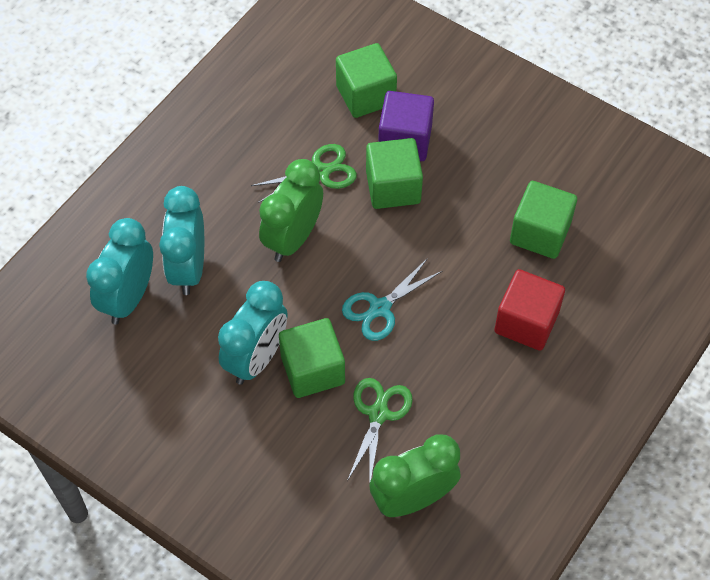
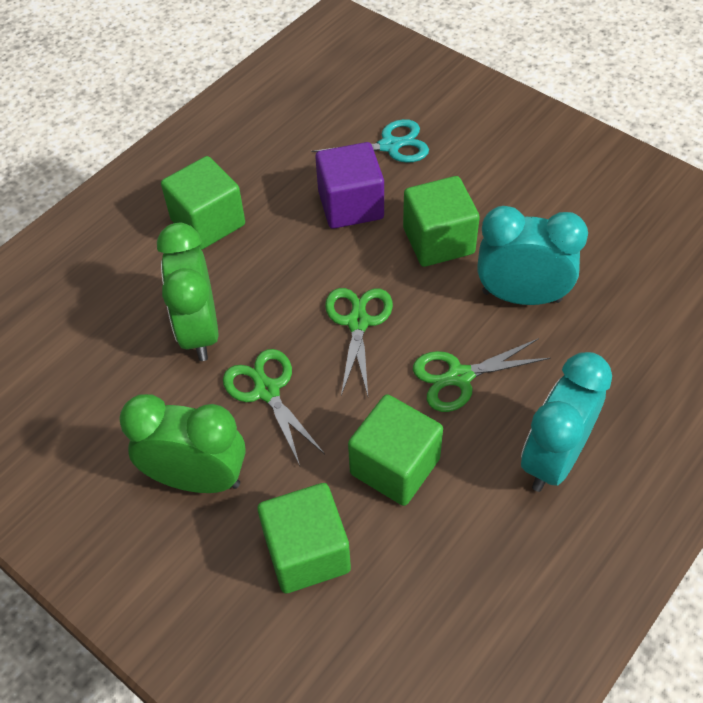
green scissors: [251,144,357,203] [347,378,413,481] = 2 -> [223,349,325,466] [325,288,393,396] [413,338,551,412] = 3
red cube: [494,269,565,350] = 1 -> none = 0
turquoise clock: [86,218,153,324] [159,186,204,295] [218,281,287,385] = 3 -> [477,206,588,305] [521,352,612,492] = 2

